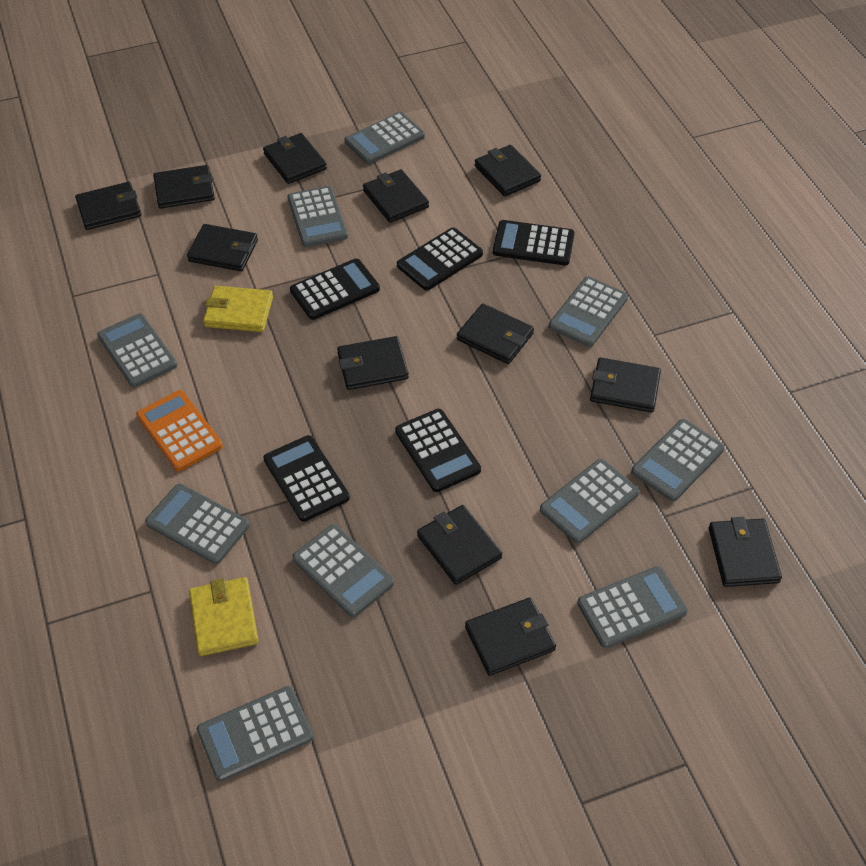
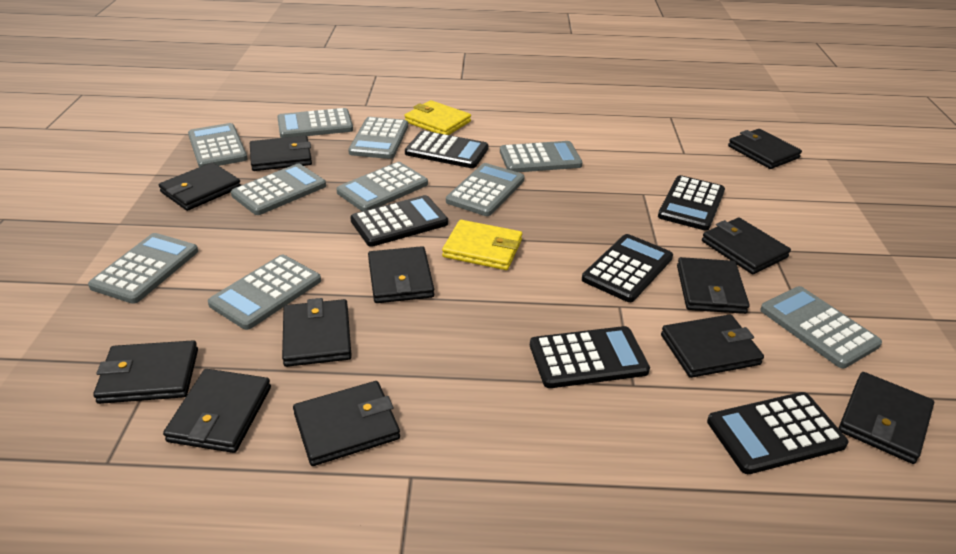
black calculator: [263,435,350,522] [290,259,380,320] [395,409,481,492] [397,228,483,291] [493,220,575,265] = 5 -> [350,195,448,247] [405,131,489,168] [530,326,650,388] [582,234,673,302] [658,175,725,231] [707,392,849,474] = 6
orange calculator: [136,390,223,471] = 1 -> none = 0

